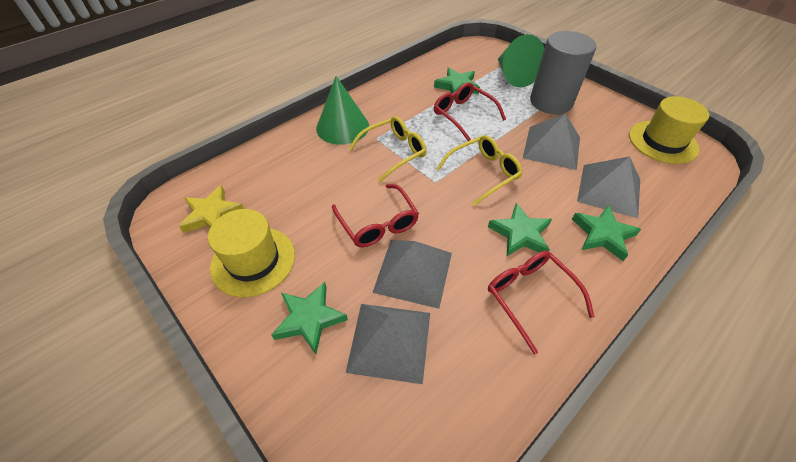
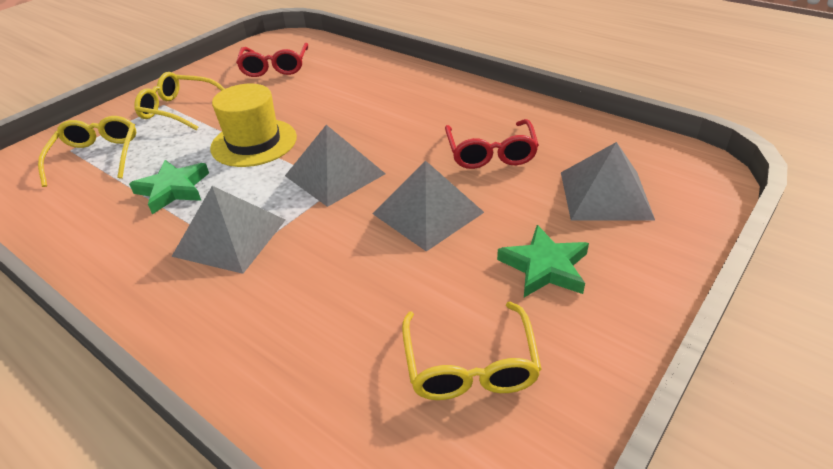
green cone: [316,76,369,145] [498,34,545,87] = 2 -> none = 0
green star: [271,282,348,354] [434,68,480,97] [488,203,552,256] [572,205,641,261] = 4 -> [129,160,209,214] [497,225,589,297] = 2
grey cylinder: [530,31,596,114] = 1 -> none = 0
red glasses: [332,184,419,247] [434,82,506,141] [488,251,595,354] = 3 -> [236,43,308,77] [445,119,539,169] = 2
yellow glasses: [349,116,427,182] [436,135,523,206] = 2 -> [38,116,136,187] [134,72,225,130] [402,302,542,400] = 3
yellow hat: [208,209,295,297] [629,96,709,164] = 2 -> [210,84,297,167] = 1
yellow star: [179,185,244,233] = 1 -> none = 0

